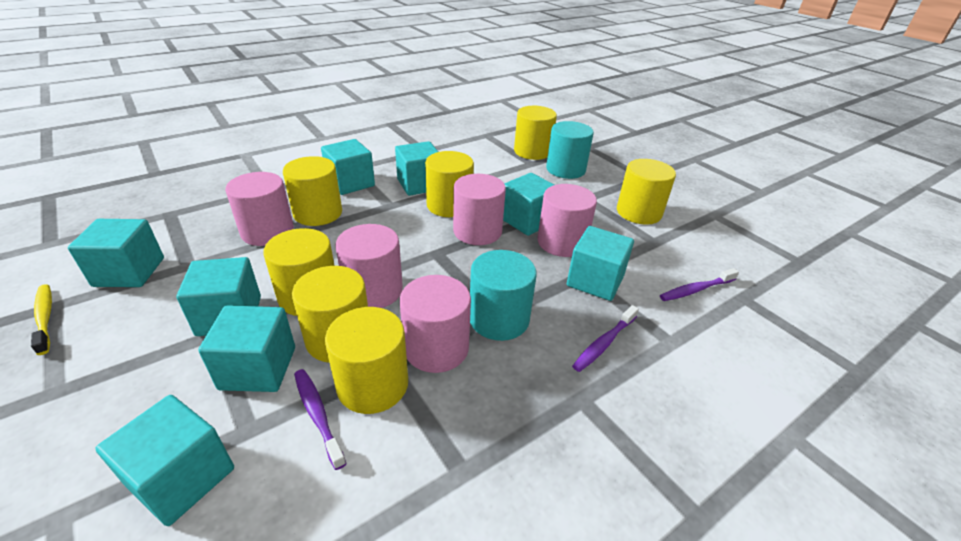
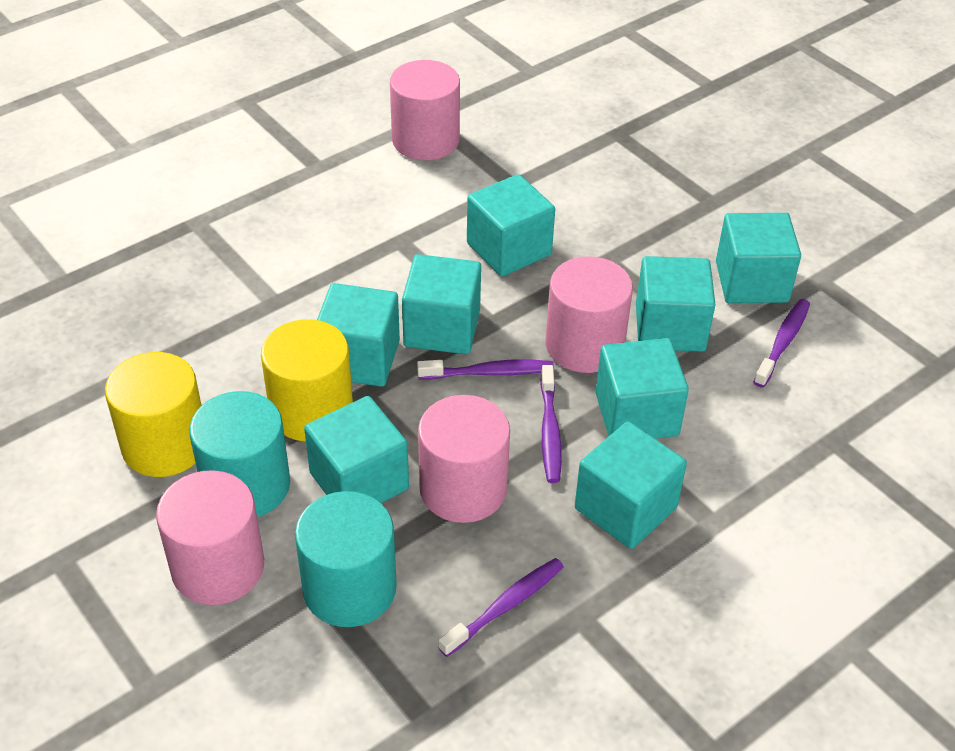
pink cylinder: [225,172,294,246] [335,224,403,308] [400,275,471,373] [453,174,506,245] [537,184,597,257] = 5 -> [156,470,264,605] [390,60,460,160] [418,395,510,523] [546,256,633,373] = 4
purple toothbrush: [294,369,347,470] [572,305,639,372] [660,268,739,301] = 3 -> [417,360,554,380] [438,558,564,657] [540,365,562,483] [753,299,810,388] = 4
yellow cylinder: [263,228,335,316] [283,156,342,226] [292,266,368,362] [325,307,408,414] [425,151,474,217] [514,106,557,160] [617,159,676,225] = 7 -> [105,352,202,477] [261,319,353,442] = 2
yellow toothbrush: [31,284,52,355] = 1 -> none = 0

